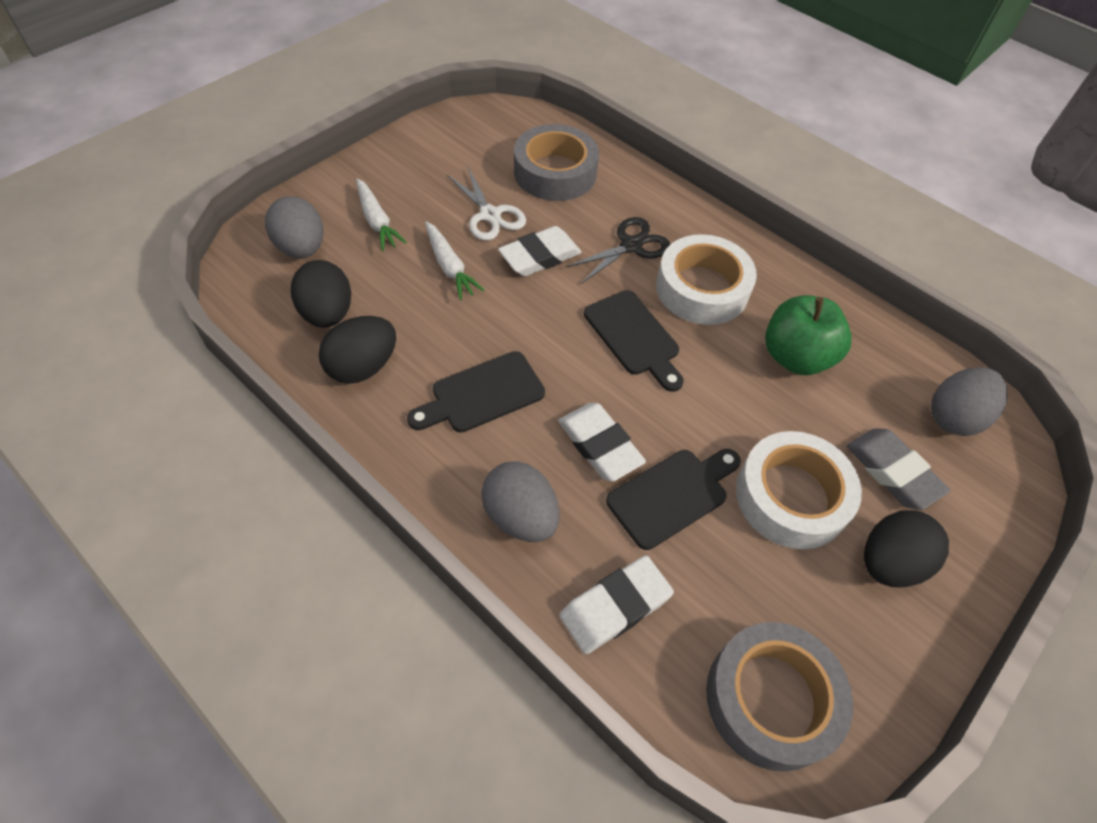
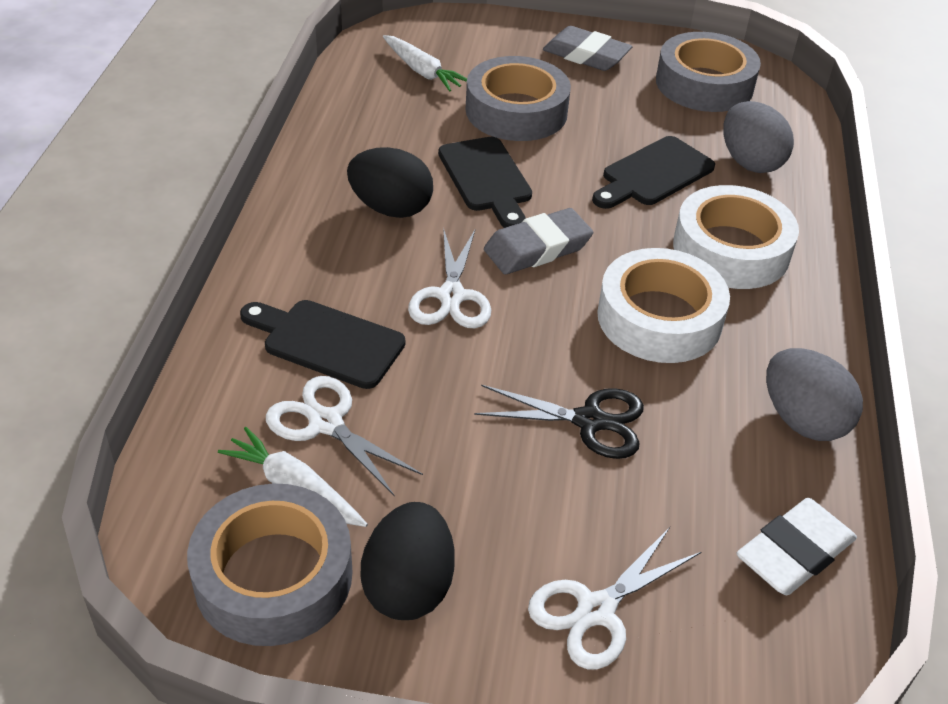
black egg: [291,260,351,328] [319,316,396,384] [864,510,949,587] = 3 -> [347,147,433,218] [361,502,454,620] = 2
green apple: [765,295,852,375] = 1 -> none = 0
grey egg: [265,196,323,258] [481,461,560,542] [931,367,1008,436] = 3 -> [724,101,794,173] [766,348,863,441] = 2
grey eraser: [847,428,950,510] = 1 -> [484,208,593,274] [543,26,633,71] = 2
grey tape: [514,124,599,201] [706,622,853,772] = 2 -> [187,484,353,646] [466,56,571,141] [656,32,761,112] = 3
white eraser: [498,226,582,276] [558,403,646,482] [560,555,674,654] = 3 -> [736,498,857,595] = 1
white scissors: [447,166,526,241] = 1 -> [266,376,423,497] [408,227,491,328] [528,527,701,669] = 3

